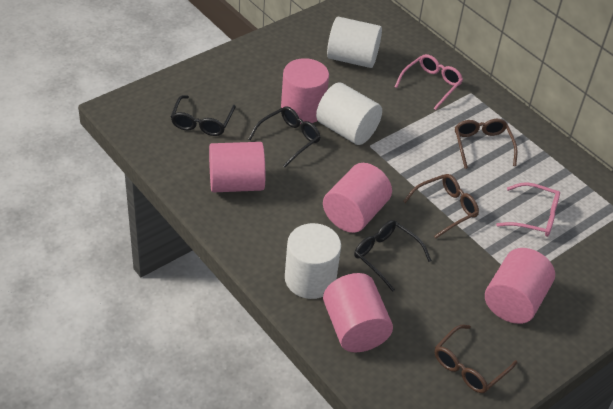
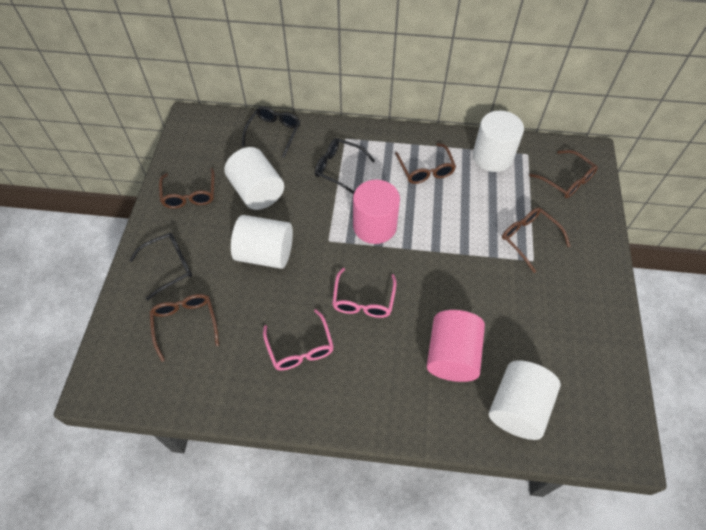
brown glasses: [403,174,479,238] [434,325,518,393] [455,119,518,169] = 3 -> [150,294,219,362] [159,168,214,209] [395,143,456,184] [502,207,570,273] [529,150,598,198] = 5
pink cylinder: [209,142,265,192] [281,58,329,124] [323,163,392,233] [323,273,393,352] [485,248,555,324] = 5 -> [353,180,400,244] [427,310,485,382] = 2
white cylinder: [285,223,341,299] [316,82,382,145] [327,17,382,68] = 3 -> [224,147,284,210] [231,215,293,269] [473,111,524,172] [489,360,561,440] = 4

